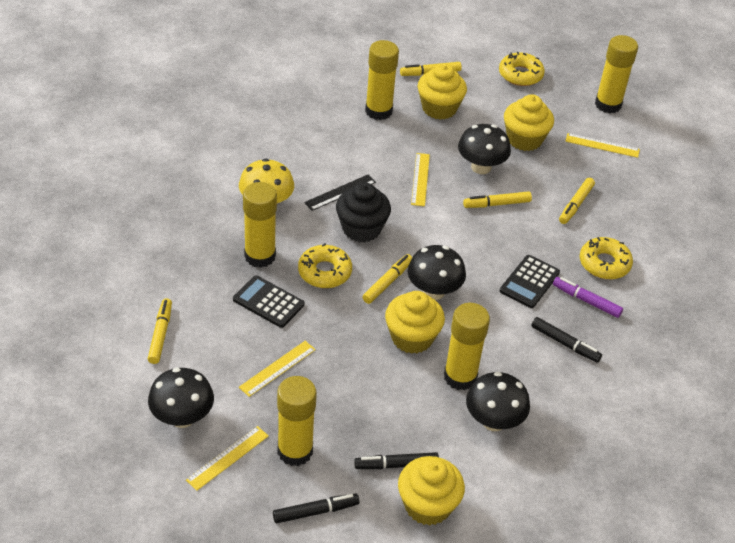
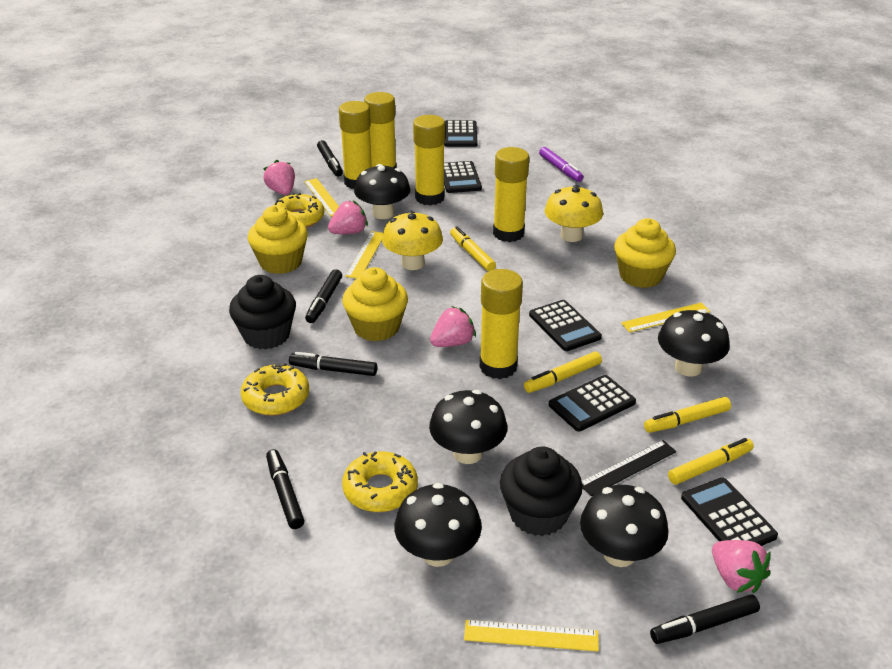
black calculator: [233,275,304,328] [500,255,560,308] = 2 -> [444,120,478,147] [444,161,482,193] [529,300,602,351] [549,375,636,432] [681,477,778,546] = 5
black cupcake: [336,182,391,242] = 1 -> [229,275,296,350] [500,447,583,536] = 2
black marker: [273,494,359,523] [354,452,439,469] [531,317,602,363] = 3 -> [266,449,305,529] [289,352,377,376] [305,269,342,323] [317,140,343,176] [650,594,760,644] = 5
black mushroom: [148,368,214,428] [408,245,466,300] [458,124,511,174] [466,372,530,431] = 4 -> [354,164,411,219] [394,483,482,567] [429,390,507,464] [580,485,669,567] [658,309,730,377] = 5
pink strawberry: none = 0 -> [264,160,295,195] [328,200,368,234] [430,306,476,347] [712,540,771,593] = 4
yellow cupcake: [385,291,445,354] [398,456,465,526] [417,64,467,120] [504,94,554,151] = 4 -> [248,206,308,274] [342,267,408,341] [614,218,676,288] = 3
yellow marker: [148,299,172,364] [362,254,412,304] [400,62,462,76] [463,191,532,208] [559,178,595,224] = 5 -> [450,226,496,271] [524,351,602,393] [644,397,731,433] [668,438,754,485] = 4
yellow mushroom: [239,158,294,203] = 1 -> [382,211,443,270] [545,185,603,242] = 2

